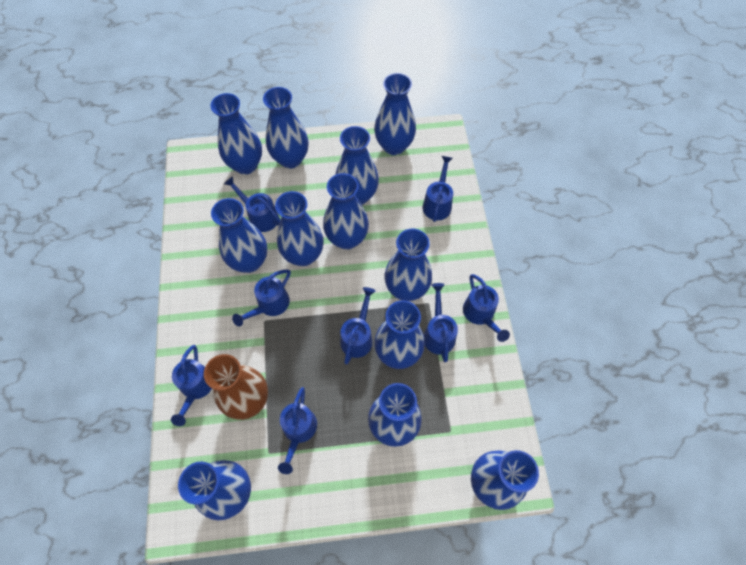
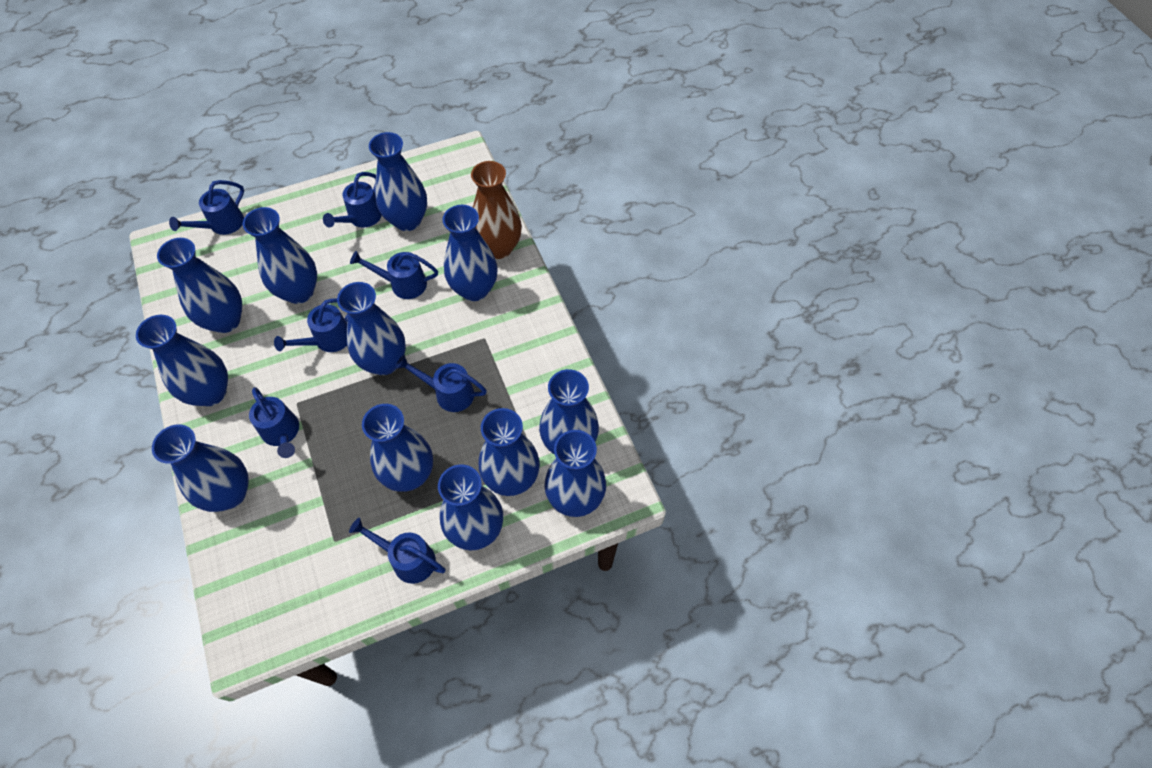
blue watering can: [171,345,212,426] [224,176,280,232] [232,269,291,327] [278,387,317,474] [340,287,375,364] [423,156,453,222] [424,283,458,362] [463,274,510,342] = 8 -> [169,180,244,235] [249,387,299,458] [274,298,348,352] [323,172,382,228] [349,518,445,584] [350,251,438,299] [396,355,487,412] = 7

